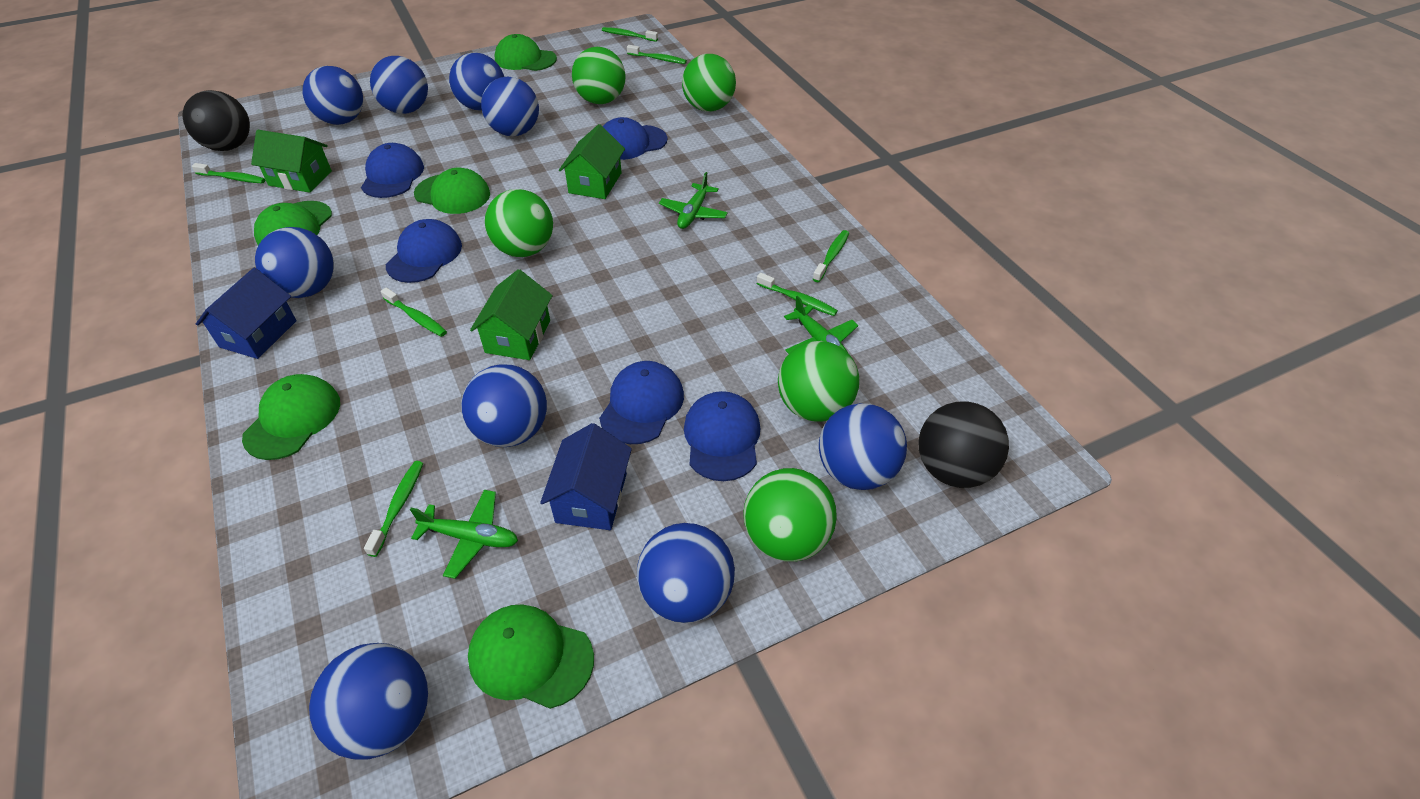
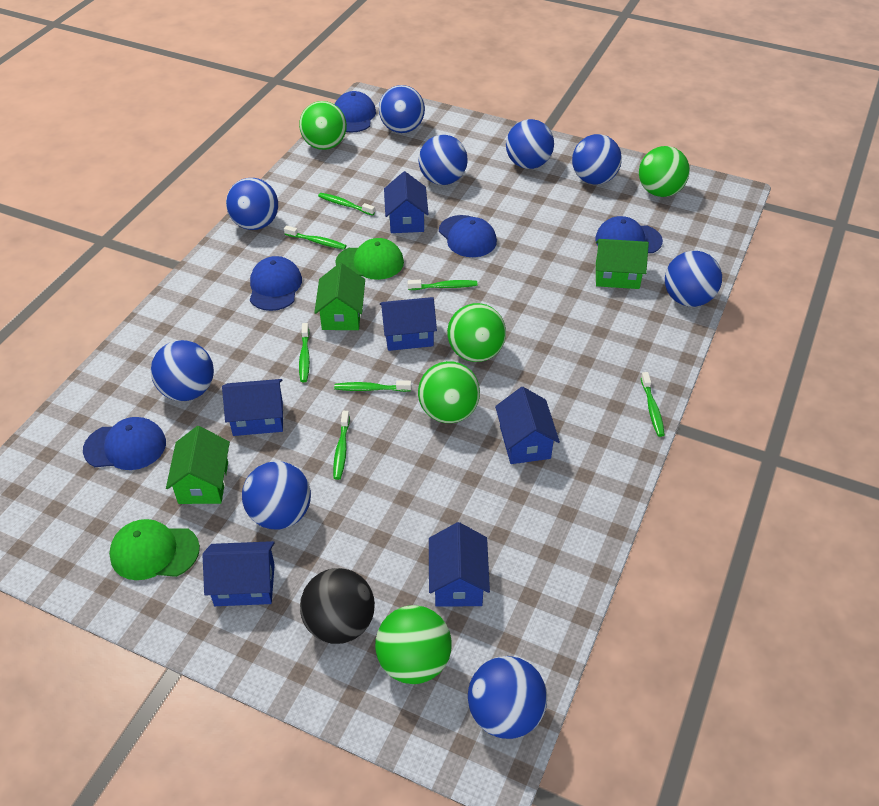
black ball: [183,90,250,151] [918,401,1009,488] = 2 -> [300,568,375,644] = 1
blue house: [196,268,296,359] [540,423,632,530] = 2 -> [203,541,275,606] [222,379,283,436] [380,297,437,351] [384,172,429,233] [429,522,490,607] [495,387,560,464] = 6
green cap: [242,374,340,460] [254,201,332,245] [414,167,490,214] [468,604,594,709] [494,34,557,71] = 5 -> [109,519,200,580] [335,238,404,280] = 2
green plane: [410,490,518,579] [659,172,728,229] [784,296,858,354] = 3 -> none = 0

